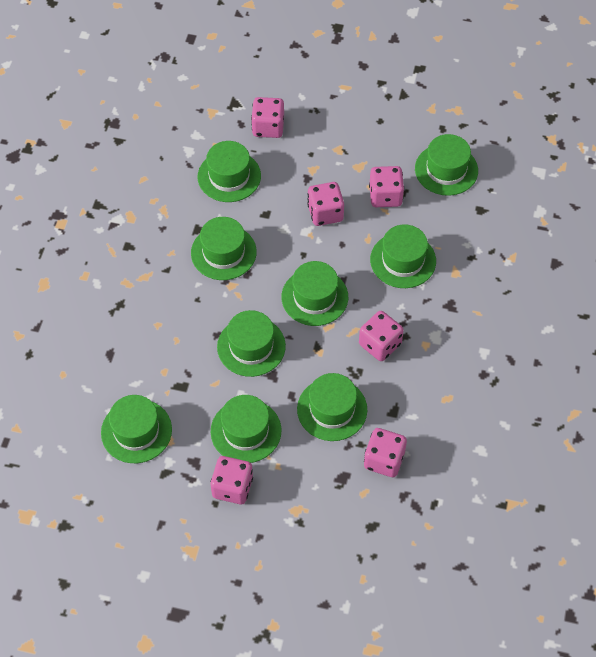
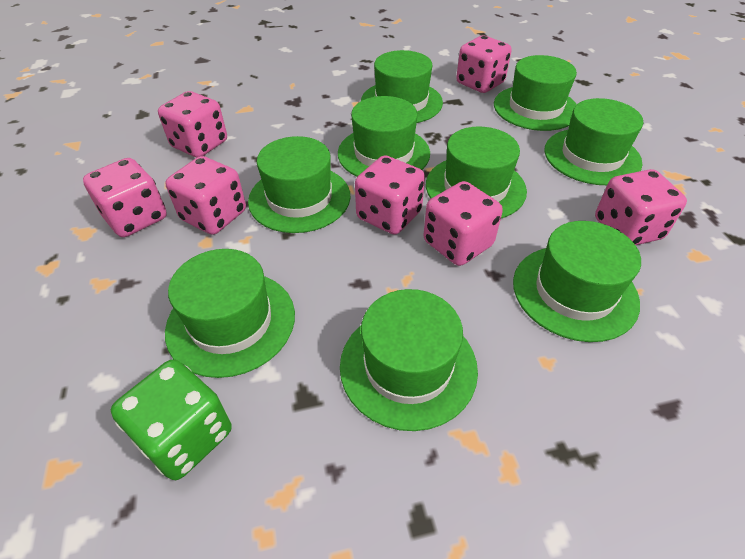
green dice: none = 0 -> [111,359,232,480] = 1
pink dice: [210,456,253,504] [251,97,284,138] [307,182,344,226] [359,311,404,361] [364,428,407,477] [369,166,404,207] = 6 -> [83,158,167,237] [158,91,227,157] [165,156,246,235] [355,155,425,235] [424,181,503,266] [456,36,512,93] [595,169,687,245] = 7

